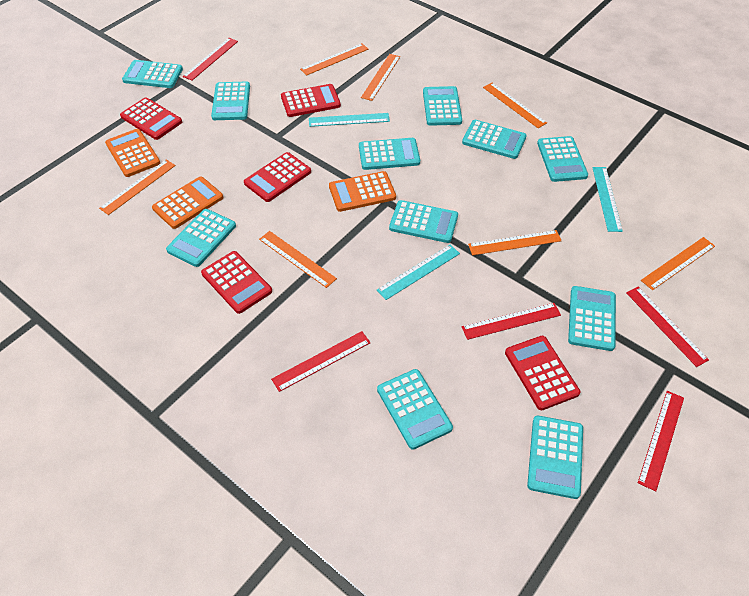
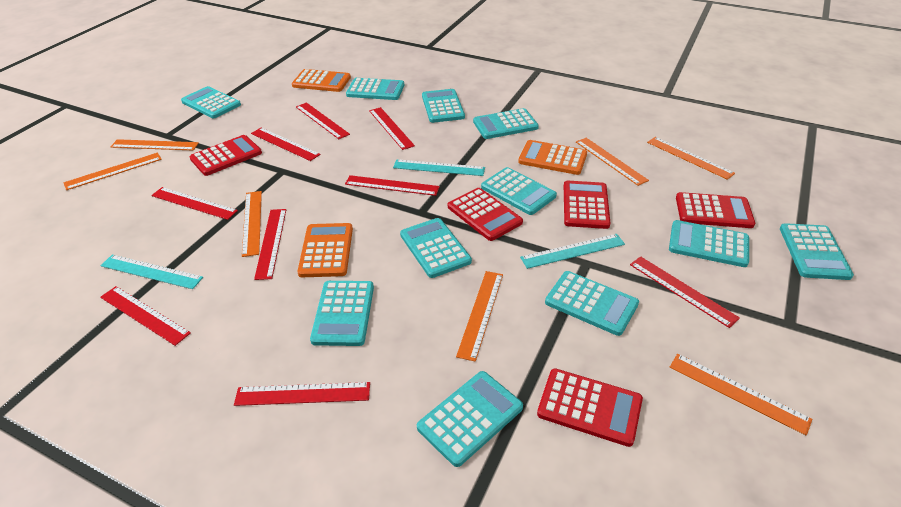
red ruler: [183,38,238,81] [271,331,371,392] [462,303,561,340] [626,287,709,367] [638,391,684,491] = 5 -> [100,286,191,346] [151,187,238,220] [234,382,370,406] [251,128,320,161] [254,209,286,280] [296,103,350,139] [345,175,440,196] [369,107,415,150] [630,256,740,328] = 9

